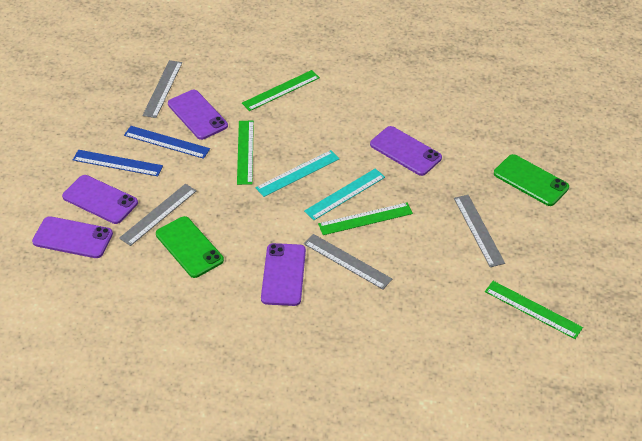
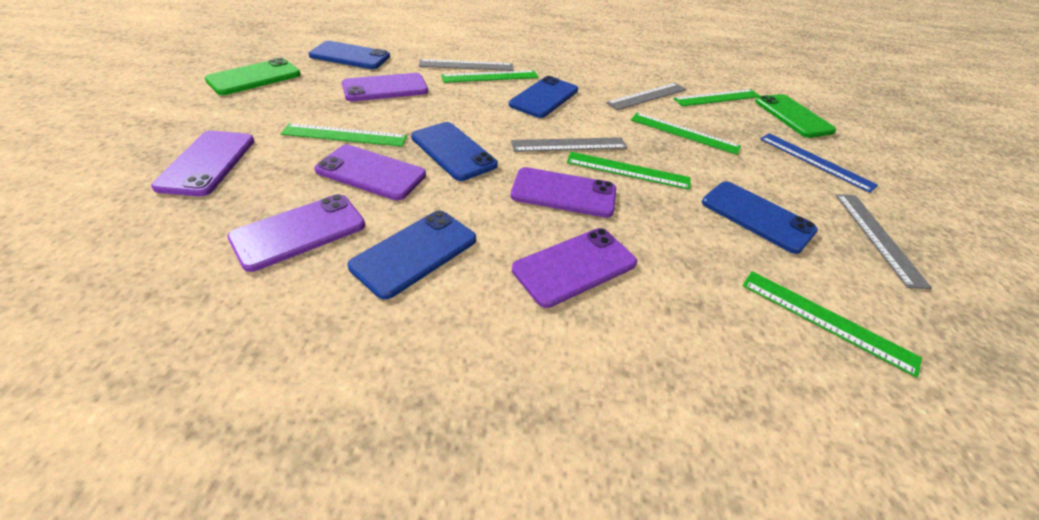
blue phone: none = 0 -> [309,41,390,69] [348,210,476,300] [411,122,498,181] [509,76,578,118] [702,181,818,254] = 5
blue ruler: [73,150,163,176] [124,126,210,159] = 2 -> [760,133,878,193] = 1
green ruler: [237,121,254,185] [242,70,320,111] [318,202,413,235] [485,281,583,339] = 4 -> [280,123,407,147] [441,70,538,83] [567,152,691,190] [631,113,741,155] [673,89,760,106] [742,271,922,378] = 6
purple phone: [32,216,113,258] [62,175,138,224] [168,90,228,140] [261,243,306,306] [370,126,442,176] = 5 -> [151,131,254,196] [227,194,365,272] [315,145,426,201] [342,73,428,101] [511,167,616,218] [512,228,637,308] = 6
turquoise ruler: [255,150,339,197] [304,168,385,220] = 2 -> none = 0

